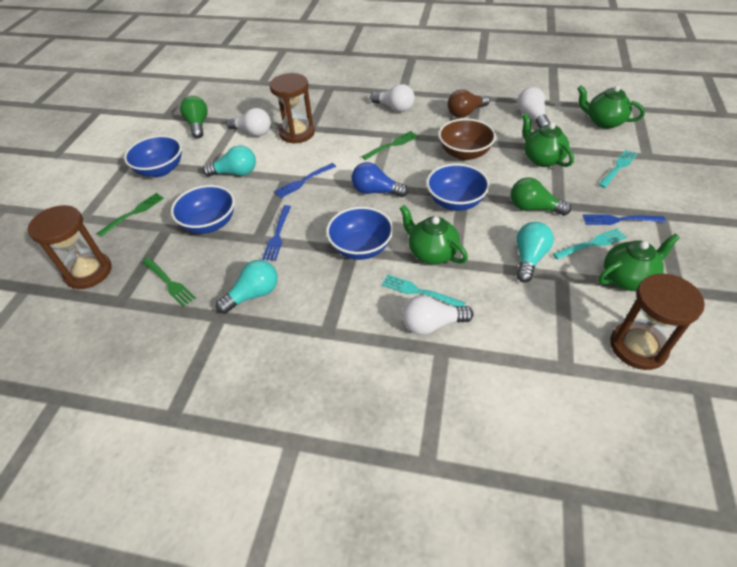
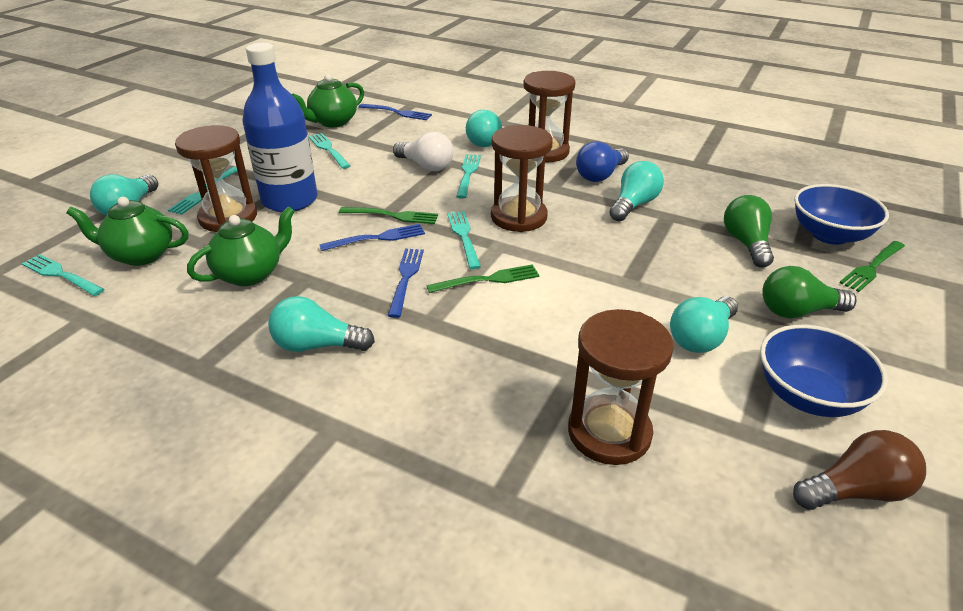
blue bottle: none = 0 -> [243,43,318,212] = 1
blue bowl: [124,135,182,177] [171,185,235,234] [326,207,393,260] [426,164,490,211] = 4 -> [760,325,888,417] [794,184,889,245] = 2
brown bowl: [438,118,496,160] = 1 -> none = 0
brown hourglass: [28,205,112,289] [269,73,315,144] [610,274,705,370] = 3 -> [175,125,257,232] [491,125,553,232] [523,71,575,162] [568,309,674,465] = 4
green teapot: [399,205,468,264] [522,113,574,167] [578,85,645,129] [598,234,680,291] = 4 -> [66,197,189,266] [187,206,295,286] [292,74,364,127] = 3
turquoise fork: [381,274,466,307] [553,228,627,260] [598,150,637,188] = 3 -> [21,254,104,296] [168,167,237,215] [308,133,350,169] [447,211,481,269] [456,154,481,199] = 5
turquoise light bulb: [203,145,256,176] [216,260,278,314] [516,222,554,283] = 3 -> [90,174,158,216] [268,296,375,352] [466,110,502,147] [609,161,664,221] [670,296,738,353] = 5
white light bulb: [226,108,271,136] [370,84,415,112] [402,295,473,335] [517,87,550,128] = 4 -> [393,132,453,171] = 1

